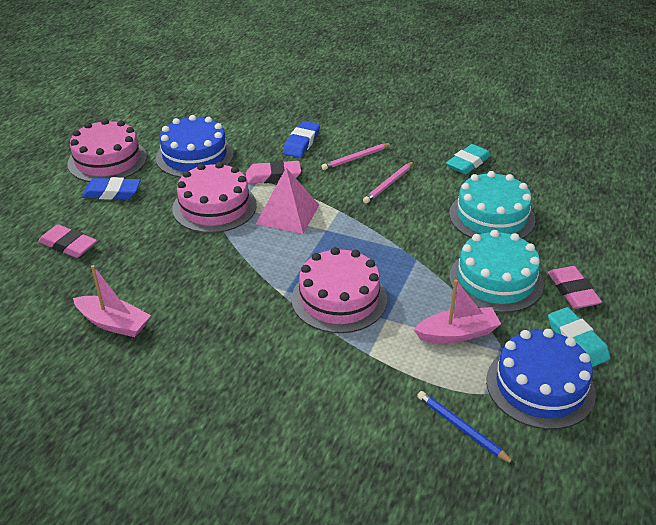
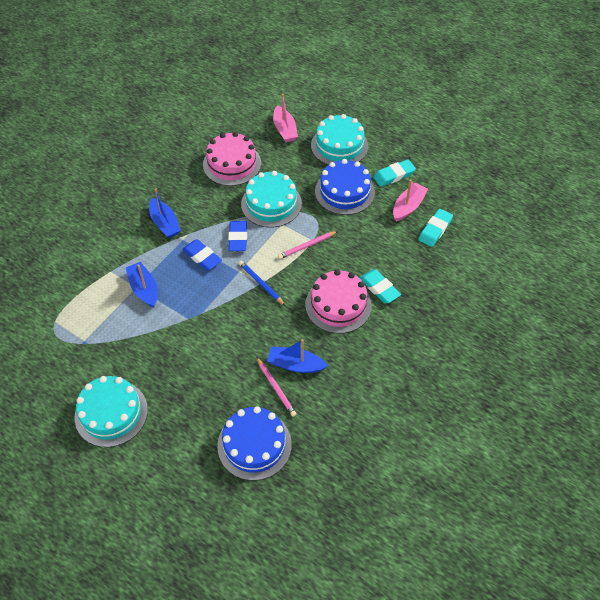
blue boat: none = 0 -> [126,262,157,308] [149,189,181,238] [267,339,328,373] = 3
pink cake: [67,119,147,182] [172,162,257,233] [291,247,387,333] = 3 -> [203,132,261,186] [305,269,372,334] = 2
pink eraser: [38,224,97,258] [246,160,301,184] [548,266,602,309] = 3 -> none = 0
pink pyramid: [256,168,319,234] = 1 -> none = 0
turquoise cake: [449,171,535,239] [449,230,544,313] = 2 -> [75,376,148,447] [241,171,302,228] [311,114,368,165] = 3
turquoise eraser: [446,144,491,174] [548,307,610,367] = 2 -> [360,269,401,303] [373,159,416,187] [418,209,453,247] = 3

